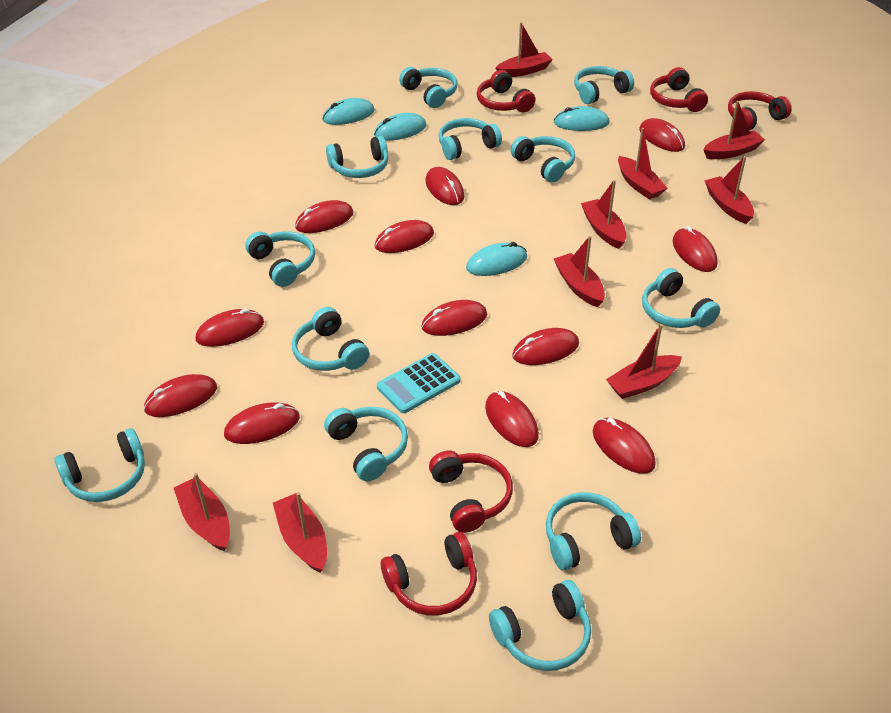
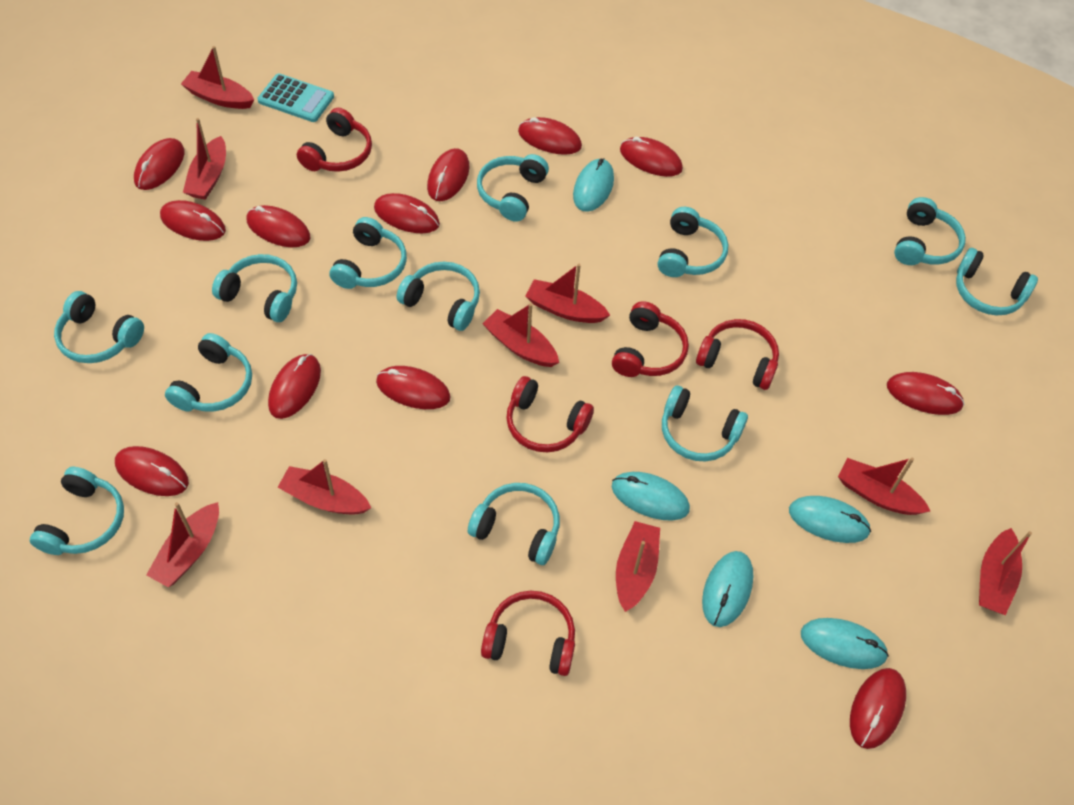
turquoise mouse: [322,98,375,125] [374,113,427,141] [466,242,527,276] [554,106,610,131] = 4 -> [573,159,614,212] [612,472,690,521] [702,551,754,627] [789,496,871,543] [801,618,889,669] = 5

